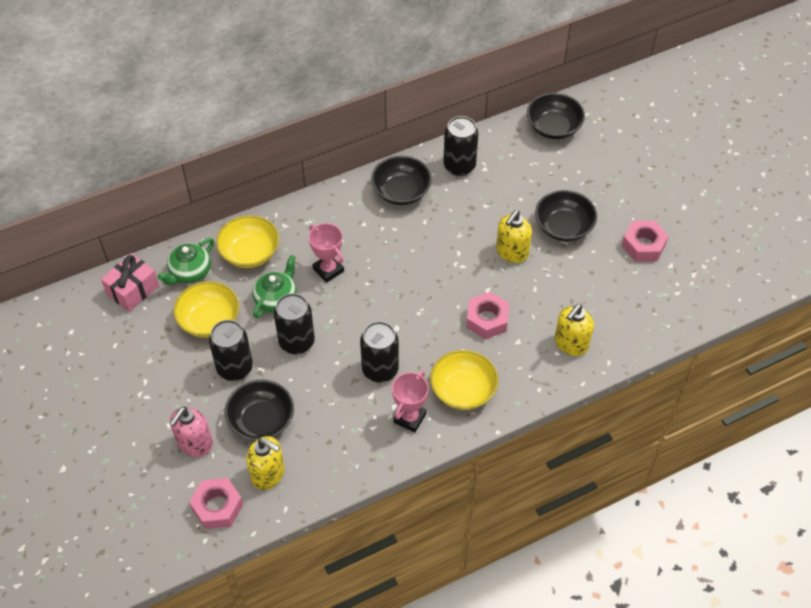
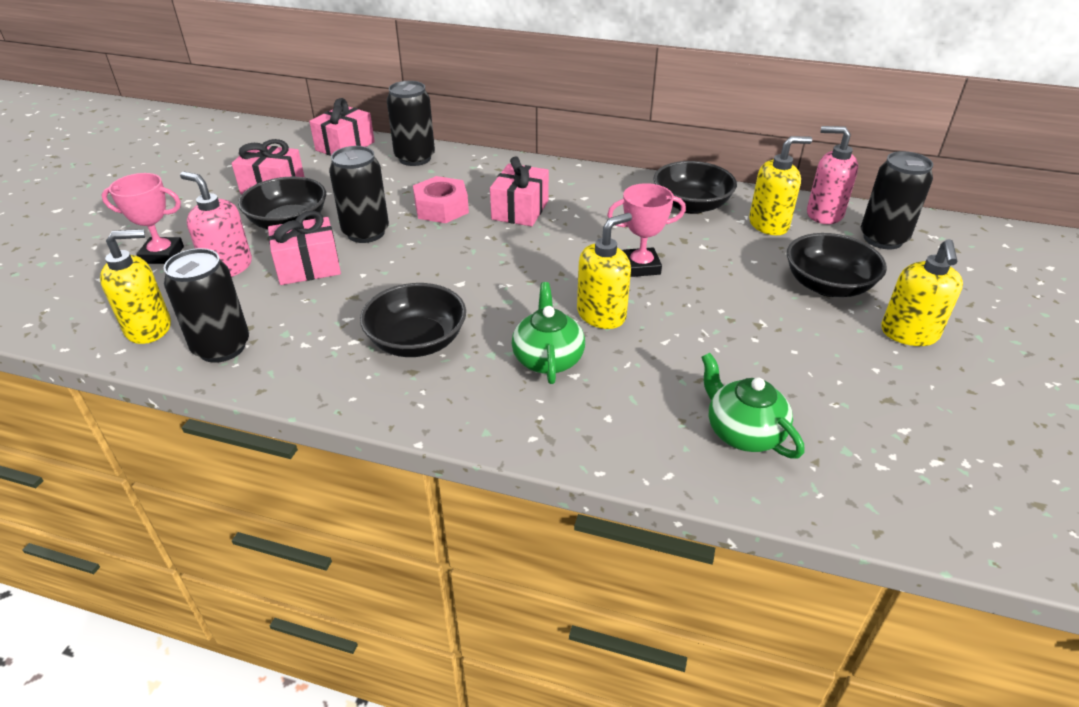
pink gift: [101,253,159,312] = 1 -> [232,139,304,194] [268,211,341,285] [309,98,375,156] [490,156,549,226] = 4
pink nut: [189,478,243,529] [466,292,509,339] [622,221,669,261] = 3 -> [413,176,469,223] = 1
pink soap dispenser: [169,406,213,457] = 1 -> [180,172,252,277] [807,126,858,224] = 2
yellow bowl: [173,281,239,338] [216,215,279,268] [430,350,499,410] = 3 -> none = 0
yellow soap dispenser: [246,436,285,490] [496,210,532,263] [555,304,594,356] = 3 -> [100,229,171,344] [577,213,632,329] [749,136,812,235] [881,239,963,346] = 4

